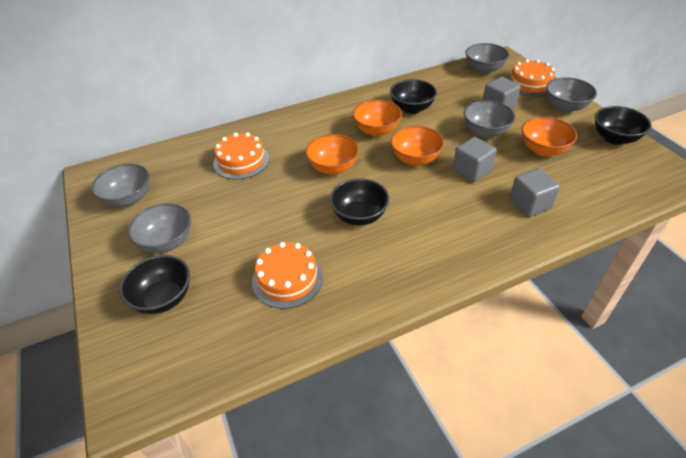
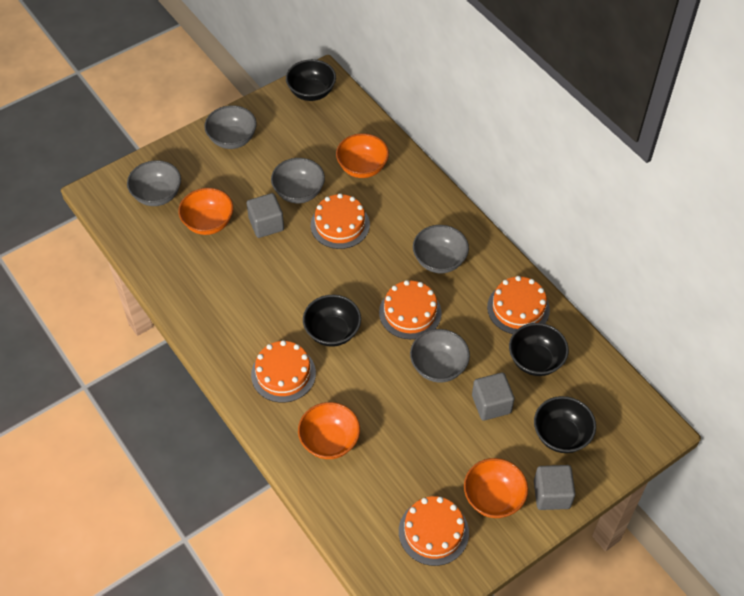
orange cake: [213,132,269,180] [252,242,323,309] [507,59,555,97] = 3 -> [251,340,316,403] [311,193,370,249] [379,280,442,339] [399,496,469,566] [487,276,550,334] = 5

